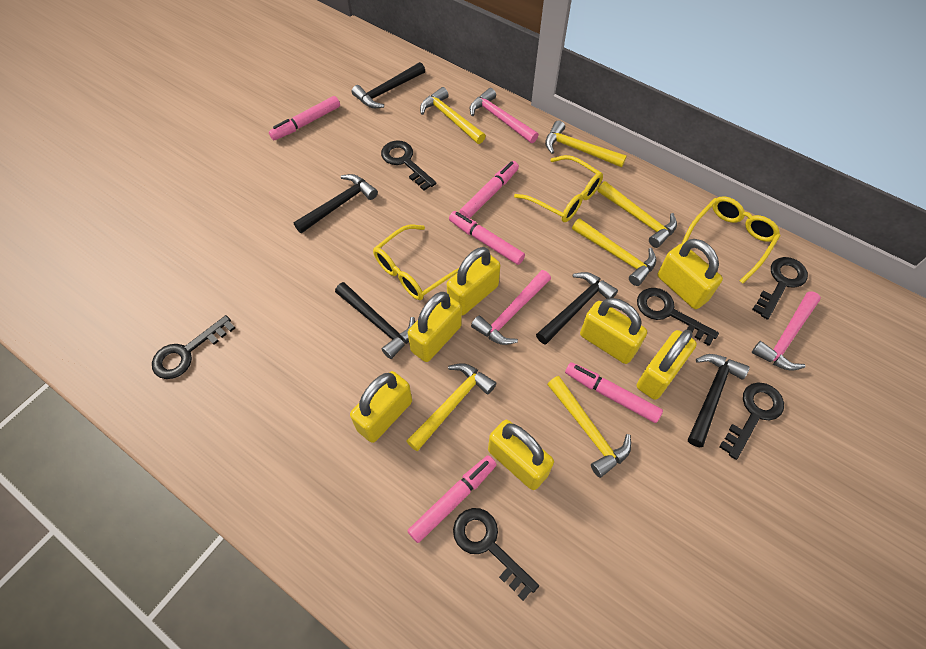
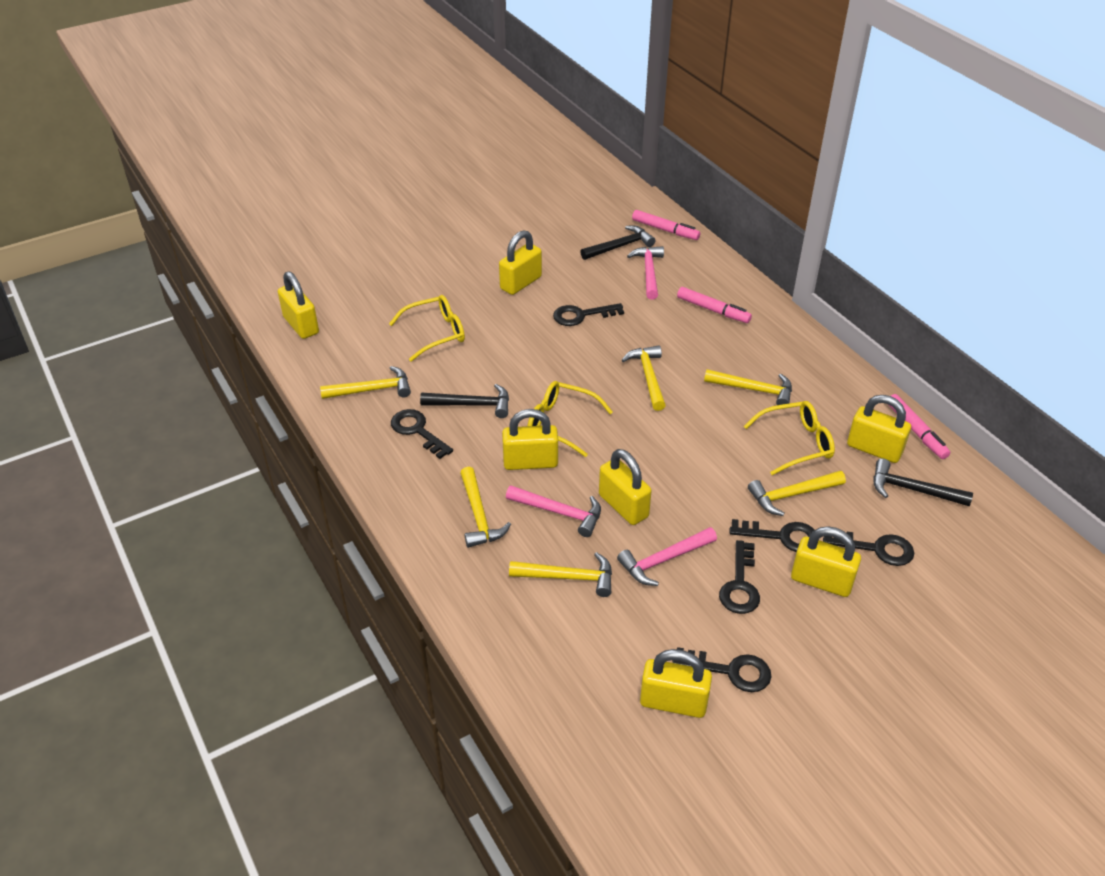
black hammer: [293,174,378,233] [335,282,415,359] [352,62,425,108] [536,272,618,345] [688,354,750,447] = 5 -> [420,384,509,418] [580,226,655,260] [873,459,973,506] = 3
pink marker: [269,96,340,140] [408,455,497,543] [449,211,525,265] [459,161,519,218] [565,362,663,423] = 5 -> [632,210,700,240] [677,287,752,323] [889,394,950,459] = 3

